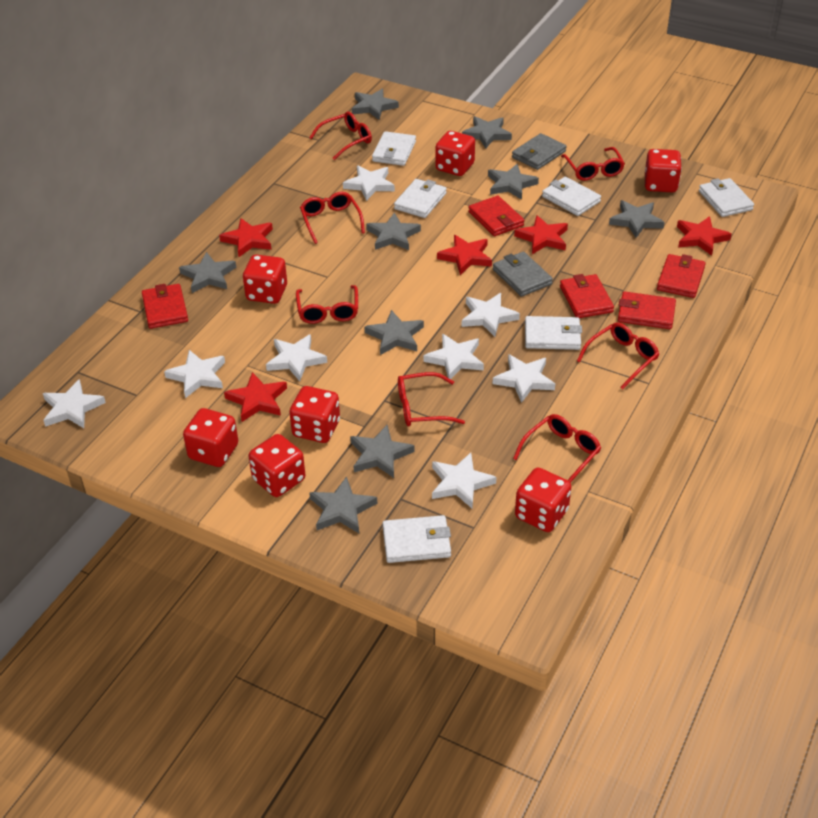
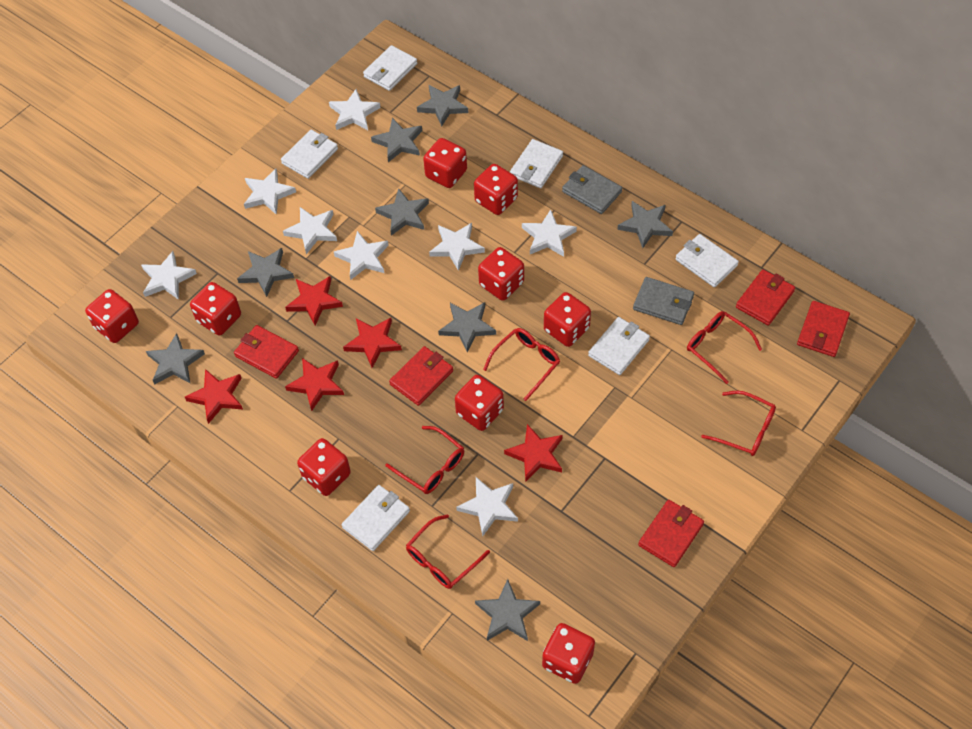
grey star: [179,252,236,293] [309,476,377,533] [350,425,415,478] [352,89,399,120] [365,310,424,355] [366,213,421,250] [462,116,512,149] [488,164,539,200] [609,200,665,238] = 9 -> [146,333,205,385] [237,248,294,297] [371,118,422,162] [375,188,429,236] [417,85,468,127] [438,302,496,352] [475,579,540,641] [617,201,673,248] = 8
red dice: [183,408,238,467] [243,255,287,304] [249,434,305,497] [289,386,340,443] [435,131,475,176] [515,468,572,532] [645,149,682,193] = 7 -> [85,289,139,343] [190,282,241,335] [297,438,351,496] [423,138,467,188] [455,375,504,431] [474,164,518,215] [478,247,524,301] [542,623,595,684] [544,292,591,347] = 9
red glasses: [296,285,358,324] [300,192,365,244] [309,112,372,160] [398,372,465,427] [513,414,601,483] [561,147,625,181] [577,322,659,390] = 7 -> [385,426,464,494] [406,514,490,589] [483,328,560,401] [687,311,762,384] [701,390,776,456] = 5

